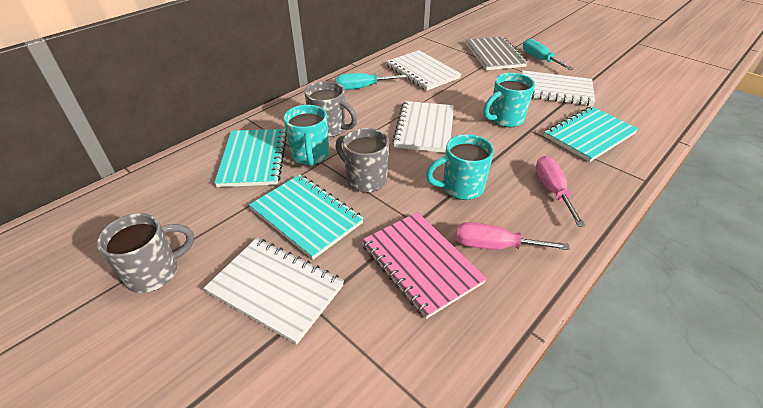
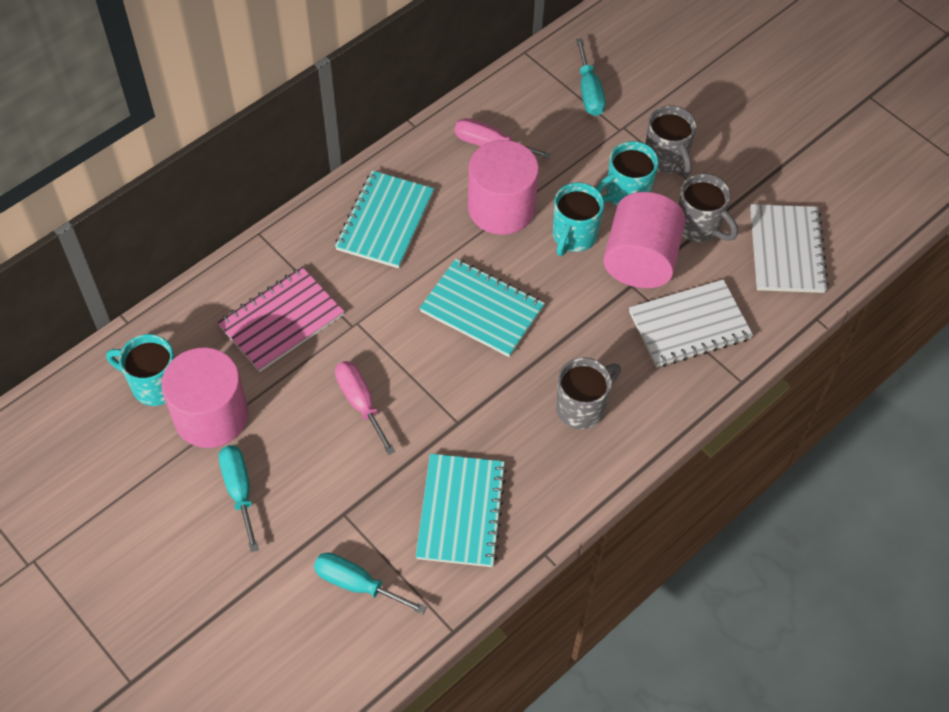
grey notebook: [466,37,527,70] = 1 -> none = 0
pink cylinder: none = 0 -> [161,348,248,448] [468,140,539,235] [603,192,686,288] = 3
turquoise screwdriver: [336,73,407,90] [523,38,574,70] = 2 -> [219,445,259,552] [314,553,427,614] [576,38,605,116] = 3
white notebook: [204,238,344,345] [386,50,461,91] [392,101,454,153] [522,70,595,106] = 4 -> [629,279,753,368] [750,204,829,293] = 2

